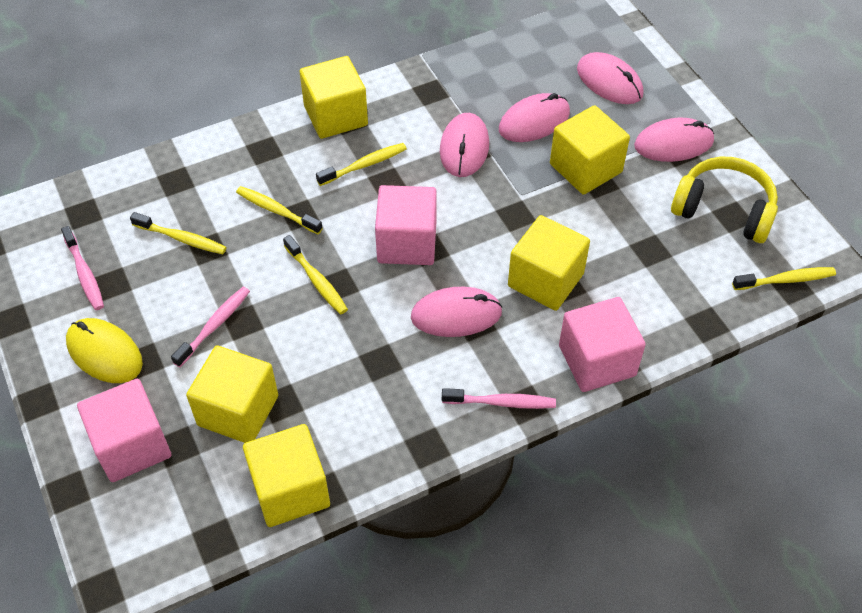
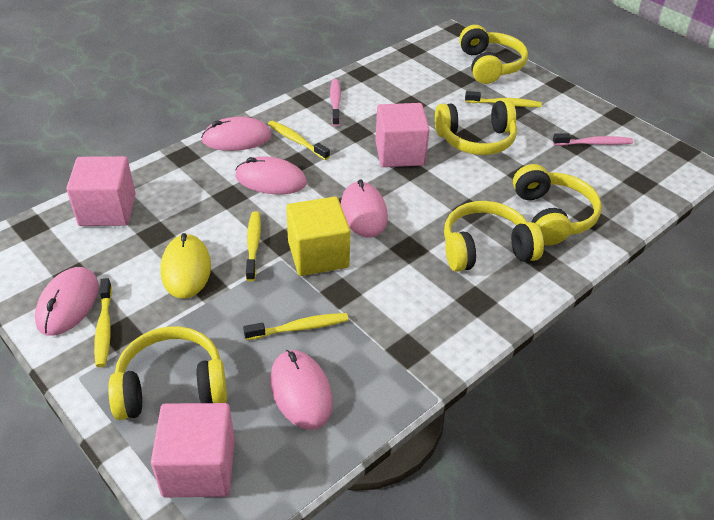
pink toothbrush: [61,226,104,310] [171,287,250,367] [442,388,556,409] = 3 -> [330,79,341,126] [553,133,633,146] = 2
yellow cube: [186,346,278,443] [243,424,330,527] [300,56,368,139] [508,215,590,311] [550,105,630,195] = 5 -> [286,197,351,276] = 1
yellow headphones: [671,157,778,243] = 1 -> [108,326,227,420] [435,100,517,155] [444,201,544,272] [459,25,528,84] [513,164,602,246] = 5

